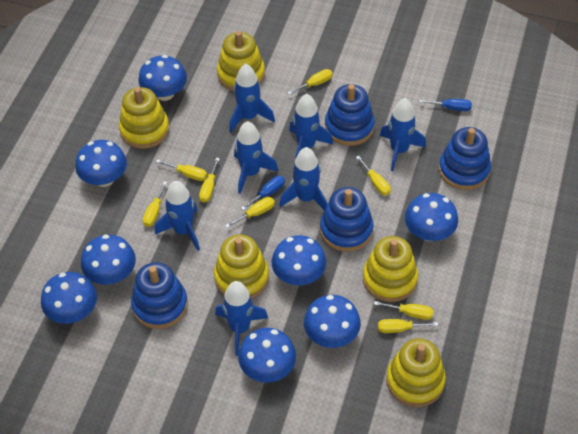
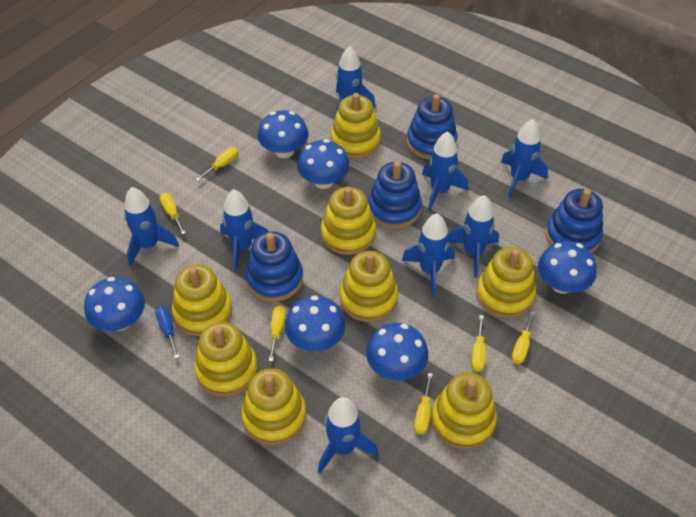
blue mushroom: [41,272,97,324] [75,140,127,187] [81,234,136,285] [138,55,187,101] [238,328,296,383] [272,235,326,285] [304,295,361,348] [405,193,458,241] = 8 -> [84,277,145,331] [258,110,309,158] [285,295,345,351] [297,139,350,189] [366,323,428,381] [538,241,596,294] = 6
blue rocket: [155,181,200,251] [215,281,268,356] [229,64,275,132] [234,121,278,194] [280,147,328,211] [289,94,333,159] [380,98,426,171] = 7 -> [124,187,179,266] [220,189,269,271] [318,397,378,473] [336,46,376,113] [402,213,455,296] [422,131,468,211] [448,195,499,278] [501,119,548,198] = 8
blue screwdriver: [241,176,285,210] [419,99,472,111] = 2 -> [155,306,179,359] = 1
yellow screwdriver: [143,181,167,227] [156,160,207,181] [199,158,220,202] [225,197,275,228] [287,69,333,95] [356,156,391,195] [374,301,434,320] [378,319,438,333] = 8 -> [160,193,185,235] [196,147,238,181] [269,305,286,361] [414,373,433,434] [471,315,486,371] [512,311,535,364] = 6
yellow stacking toy: [119,87,169,149] [214,234,269,298] [217,31,265,91] [363,236,418,302] [386,338,446,407] = 5 -> [172,265,232,336] [194,322,258,397] [241,368,306,445] [321,187,376,255] [331,93,381,158] [340,251,398,322] [431,372,497,449] [476,247,536,318] = 8

